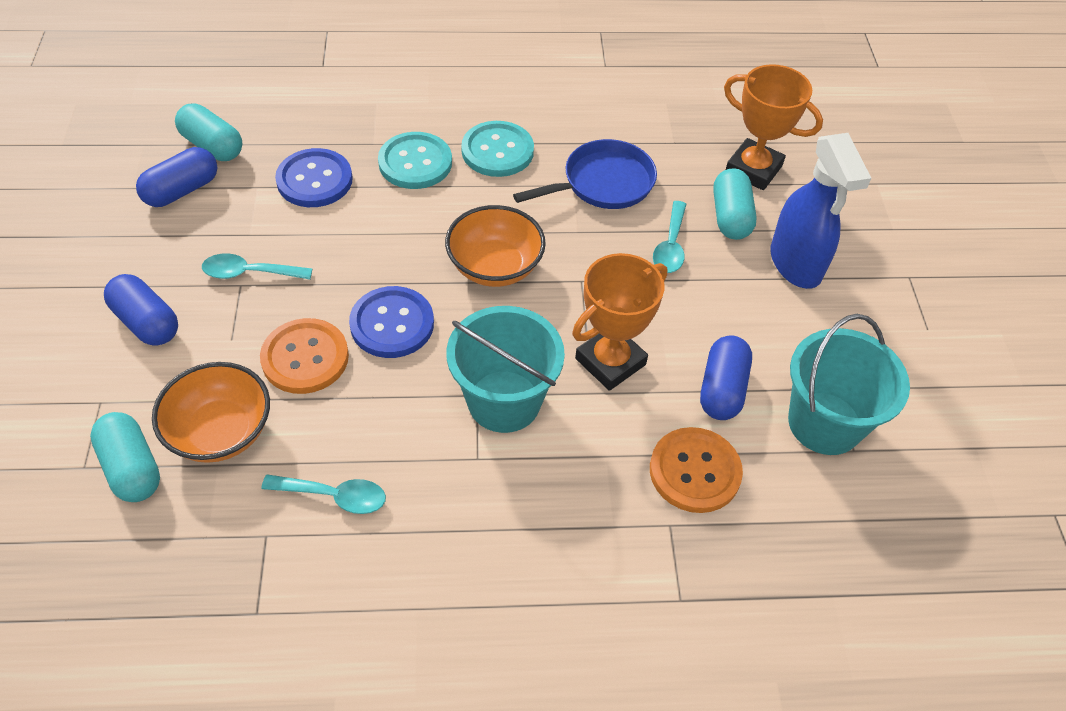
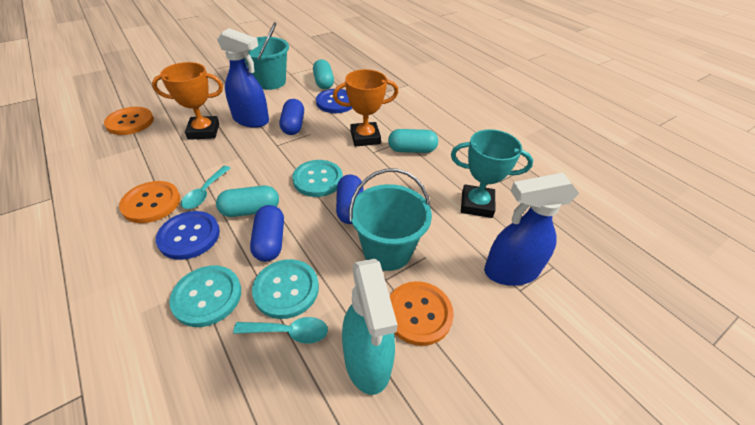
blue pan: [513,139,657,209] = 1 -> none = 0
blue spray bottle: [771,133,871,289] = 1 -> [217,28,269,128] [484,173,579,286] = 2
orange bowl: [152,362,270,463] [445,205,546,287] = 2 -> none = 0
orange button: [260,318,349,394] [650,427,743,513] = 2 -> [104,107,154,135] [119,181,180,223] [390,281,454,346] = 3
turquoise button: [378,132,452,189] [461,121,534,177] = 2 -> [169,266,241,327] [252,259,319,319] [292,160,343,197] = 3
turquoise spoon: [202,253,312,280] [261,474,386,514] [653,201,686,273] = 3 -> [181,166,231,209] [233,317,328,344] = 2
turquoise spray bottle: none = 0 -> [342,259,398,395] = 1
turquoise trophy: none = 0 -> [451,129,533,218] = 1

